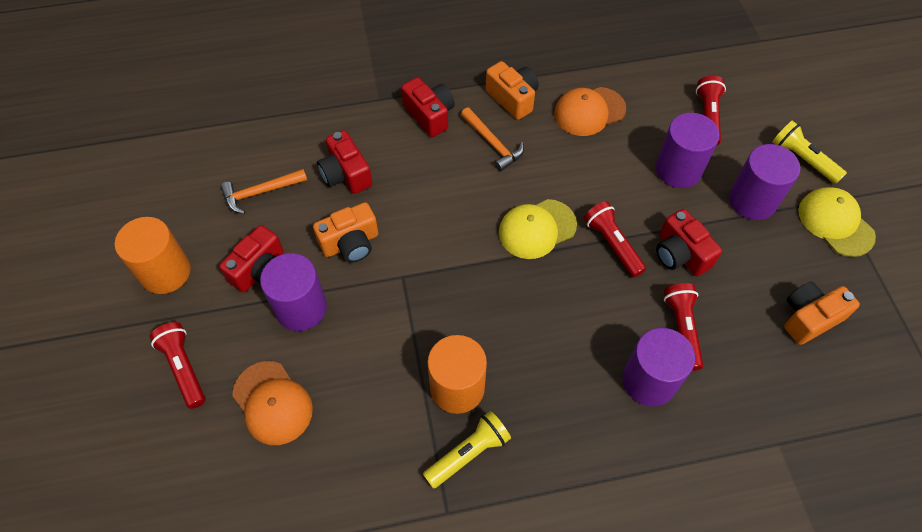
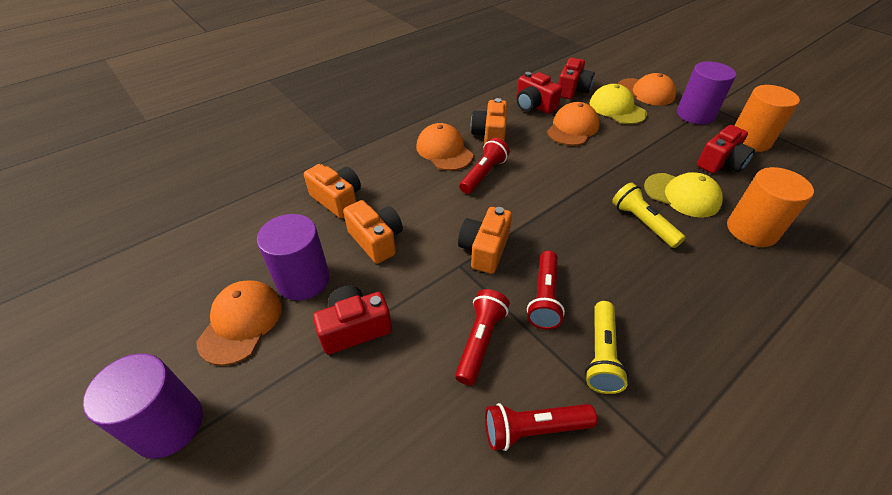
orange camera: [313,202,379,263] [486,61,539,120] [784,281,860,345] = 3 -> [304,164,361,219] [343,200,403,264] [458,207,512,274] [471,98,507,144] = 4
orange cap: [232,361,313,445] [554,87,626,136] = 2 -> [196,280,282,366] [416,123,473,171] [547,102,600,146] [618,73,676,105] = 4
orange hammer: [221,169,307,214] [461,107,524,171] = 2 -> none = 0
purple cylinder: [260,253,327,331] [622,328,695,406] [655,113,719,188] [729,144,800,220] = 4 -> [83,353,203,459] [257,214,330,301] [677,61,736,125] = 3

